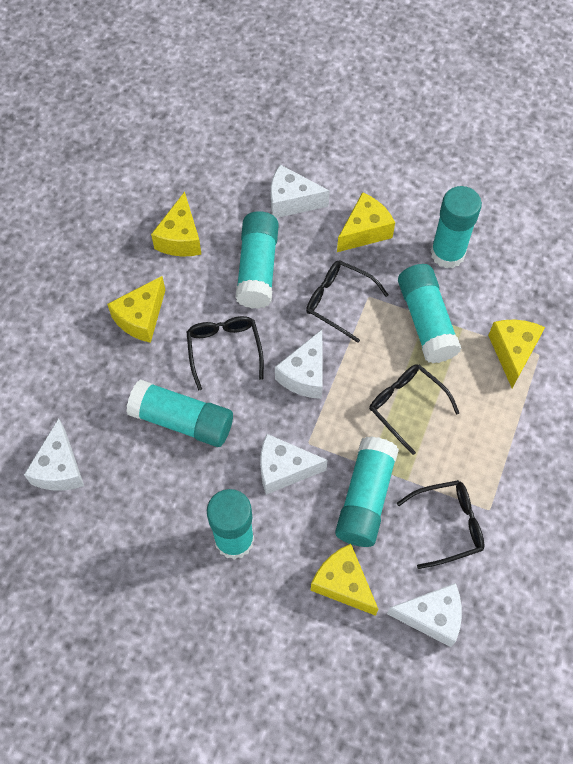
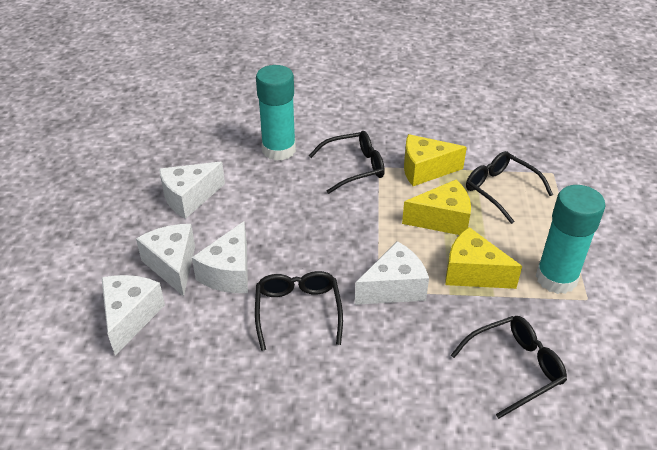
turquoise glue stick: [127,379,233,447] [207,489,254,560] [235,211,279,309] [335,436,399,547] [398,264,461,363] [430,186,482,269] = 6 -> [256,65,296,161] [536,185,605,294] = 2
yellow cheese: [107,276,165,343] [151,192,201,257] [310,544,378,616] [337,192,395,252] [488,320,545,388] = 5 -> [402,180,471,235] [404,134,467,186] [445,227,522,289] = 3

